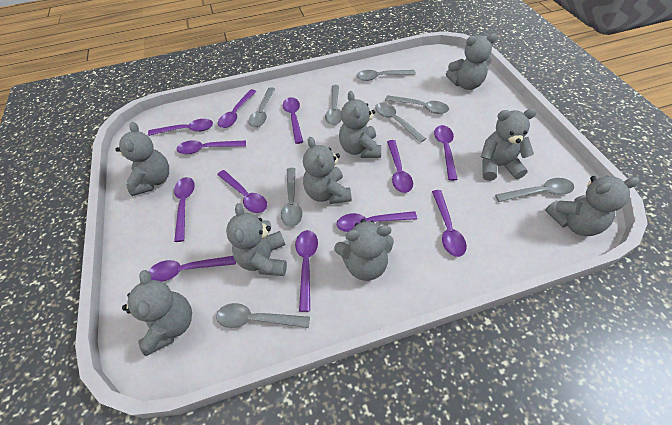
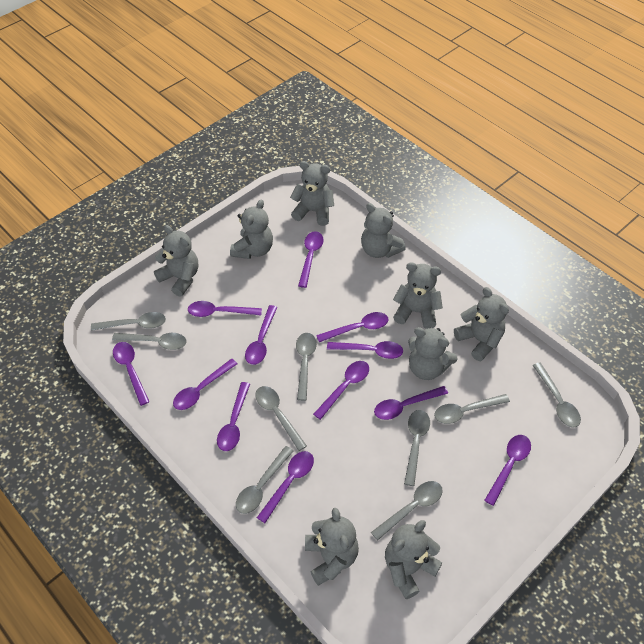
grey spoon: [216,303,310,328] [248,87,275,127] [281,168,303,227] [325,85,342,125] [356,70,416,81] [375,102,426,143] [385,95,449,114] [495,178,574,202] = 8 -> [91,312,166,331] [112,333,187,350] [236,446,293,514] [255,386,307,451] [296,333,317,401] [371,481,443,541] [404,410,430,486] [434,394,510,424] [532,363,581,428] = 9

